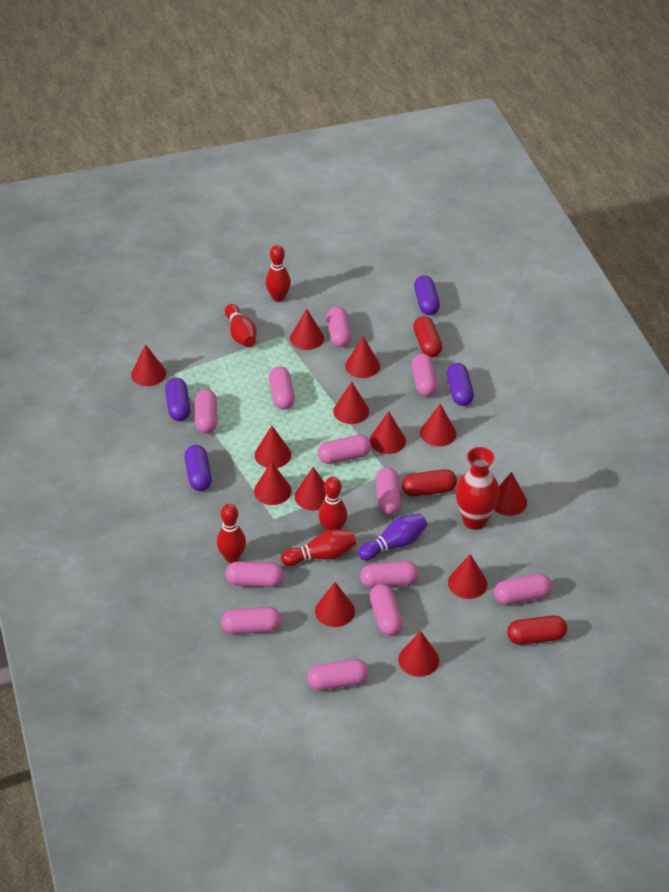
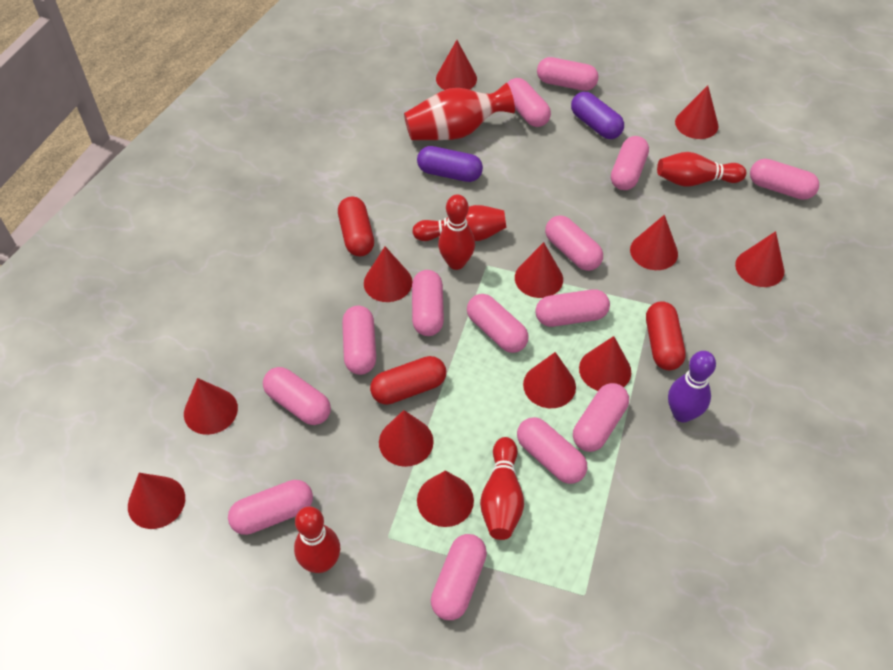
pink capsule: [195,389,217,433] [221,607,282,634] [225,561,284,587] [269,367,295,410] [307,659,369,691] [317,435,371,464] [327,306,352,347] [360,561,419,588] [369,584,403,636] [376,467,402,515] [412,354,438,396] [494,574,552,605] = 12 -> [228,480,313,535] [263,367,331,425] [342,306,376,375] [412,270,444,336] [431,534,487,620] [467,294,528,353] [508,78,551,127] [517,417,587,484] [535,289,610,327] [537,57,599,91] [545,215,603,271] [573,383,629,452] [611,136,649,190] [750,159,819,200] = 14
purple capsule: [165,378,190,421] [185,445,212,491] [414,275,440,315] [446,363,474,406] = 4 -> [417,146,483,182] [571,92,624,139] = 2
red cone: [131,344,166,386] [254,461,291,505] [255,425,291,468] [290,309,324,350] [295,467,326,510] [315,582,355,627] [333,382,369,424] [345,337,380,378] [370,411,406,454] [398,631,439,677] [420,404,457,447] [448,554,487,599] [494,472,527,516] = 13 -> [128,473,185,529] [184,378,238,435] [364,246,412,302] [379,410,434,467] [417,471,474,527] [436,40,477,90] [515,242,563,298] [523,352,576,408] [579,336,631,391] [630,215,678,270] [675,85,718,139] [735,231,784,287] = 12

